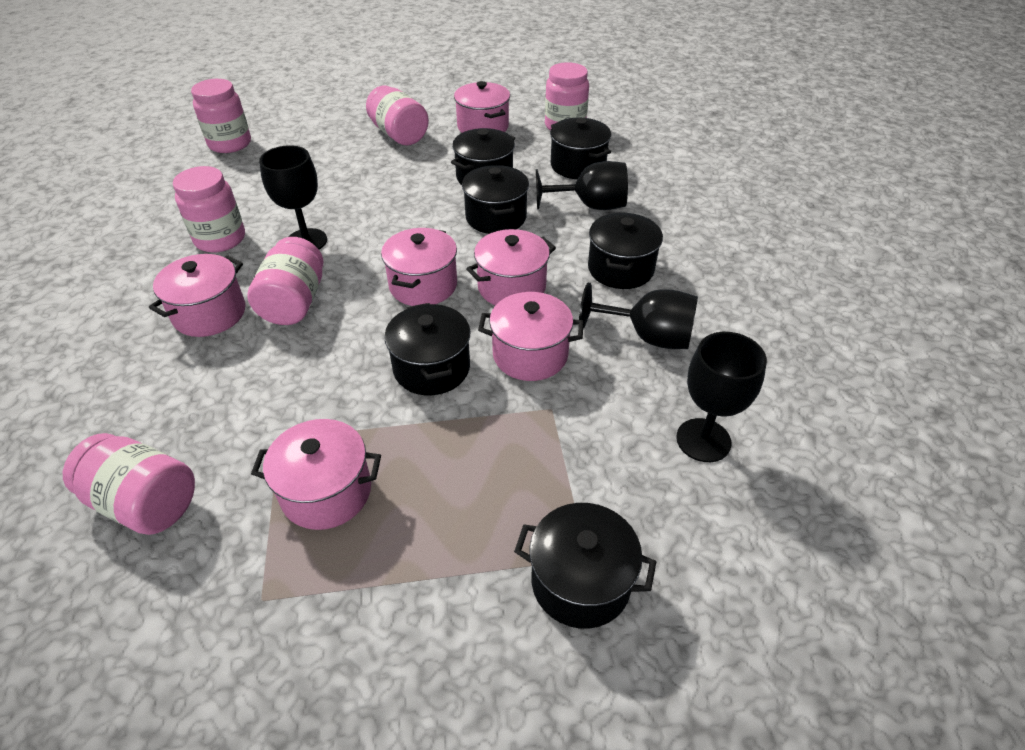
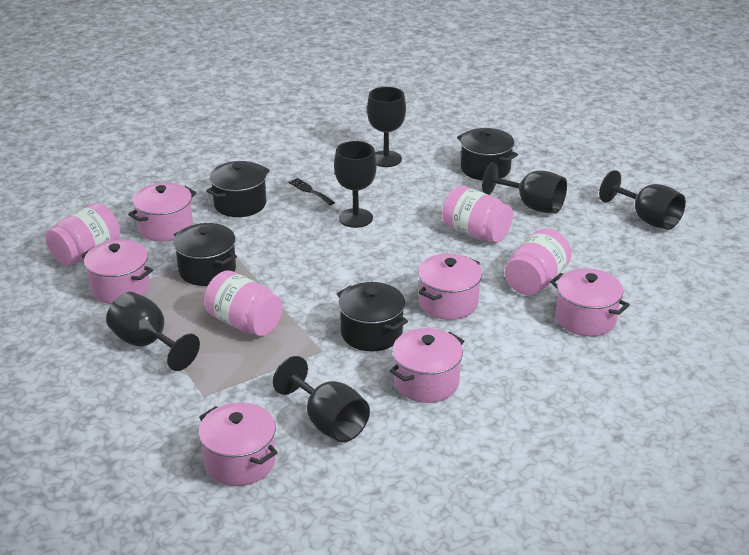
black fork: none = 0 -> [289,178,335,205] = 1
black goblet: [259,145,327,250] [536,161,628,210] [579,283,698,349] [676,332,767,462] = 4 -> [106,292,200,371] [273,356,370,443] [334,141,377,228] [367,87,406,167] [482,163,567,214] [599,170,686,230] = 6
black pot: [384,303,471,395] [451,128,515,185] [462,165,529,234] [514,503,656,629] [550,117,611,179] [588,213,663,289] = 6 -> [173,223,237,286] [206,161,270,217] [337,282,408,352] [457,128,518,181] = 4
pink jar: [63,433,195,535] [173,166,245,253] [191,79,251,153] [247,237,323,325] [366,85,429,145] [545,62,589,130] = 6 -> [46,203,120,266] [204,270,283,336] [442,186,513,243] [505,228,572,295] = 4

